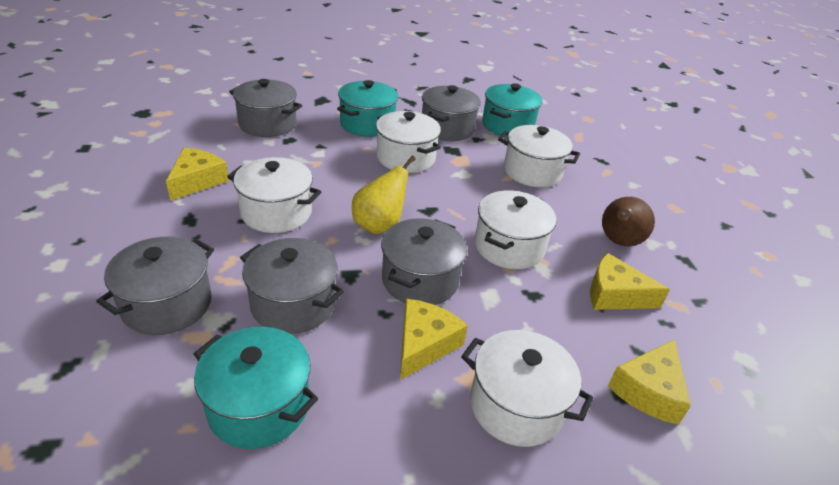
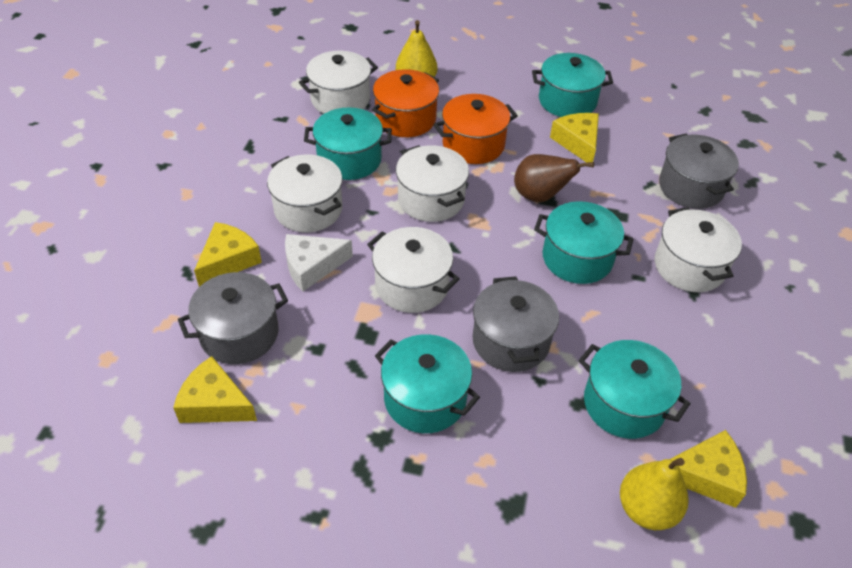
grey pot: [96,237,214,335] [229,79,302,137] [240,238,344,334] [381,218,467,305] [422,85,481,141] = 5 -> [178,272,288,364] [473,276,559,372] [659,133,739,209] = 3
orange pot: none = 0 -> [372,69,439,137] [433,94,518,164] = 2
turquoise pot: [194,327,318,449] [337,80,398,137] [482,83,542,137] = 3 -> [304,107,392,180] [375,334,480,433] [532,53,613,117] [534,201,633,284] [579,340,690,439] = 5
white cheese: none = 0 -> [285,234,353,291] = 1
yellow pear: [352,156,416,234] = 1 -> [396,20,437,77] [620,458,688,530] = 2

